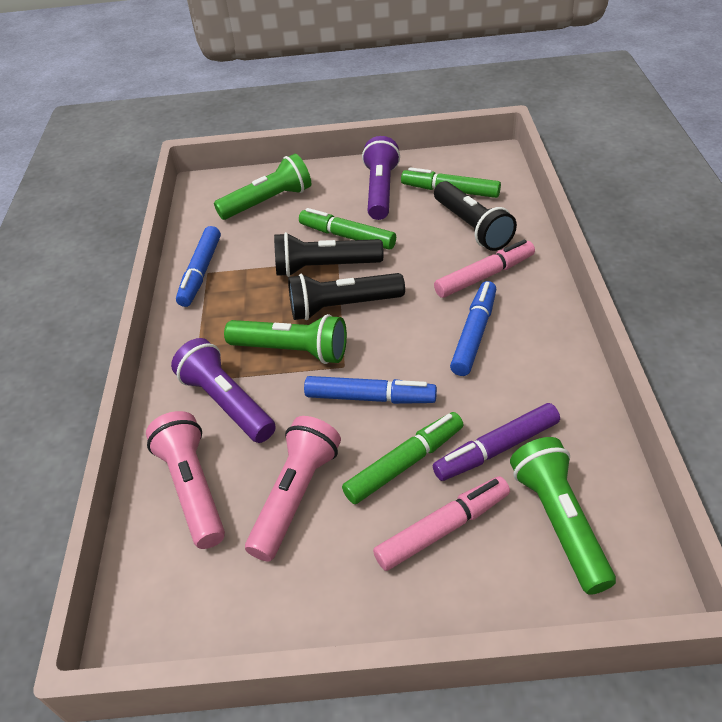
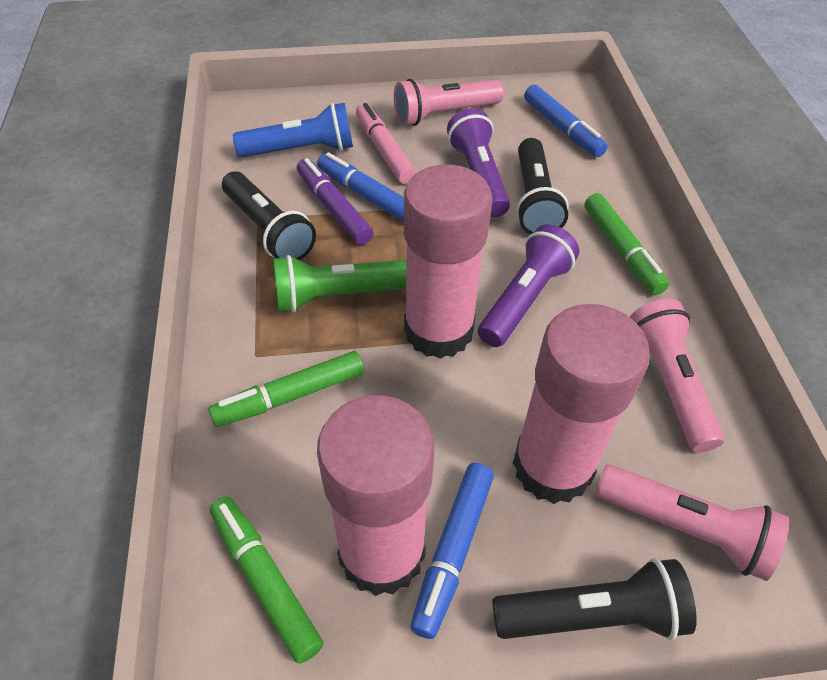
blue flashlight: none = 0 -> [233,103,353,157] = 1
green flashlight: [214,154,311,220] [224,314,347,364] [510,437,616,595] = 3 -> [273,255,407,312] = 1
pink flashlight: [146,411,225,549] [245,416,341,562] = 2 -> [394,79,504,126] [595,464,789,581] [630,299,724,452] = 3
pink glue stick: none = 0 -> [317,395,434,596] [404,165,493,359] [513,304,650,504] = 3
pink marker: [373,476,510,571] [434,240,535,298] = 2 -> [356,103,416,184] = 1

